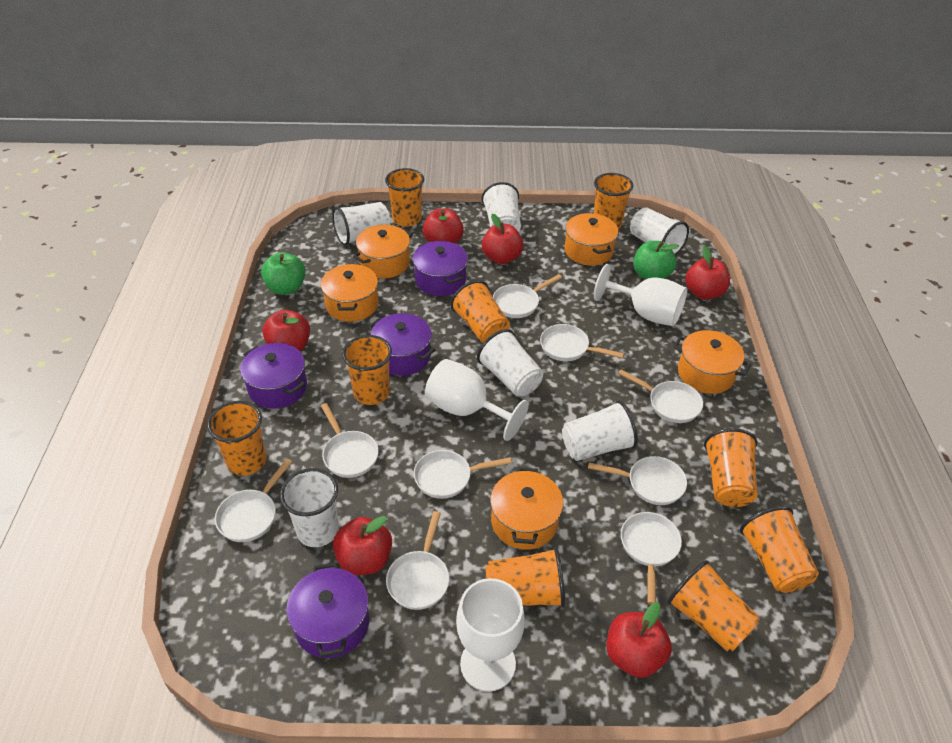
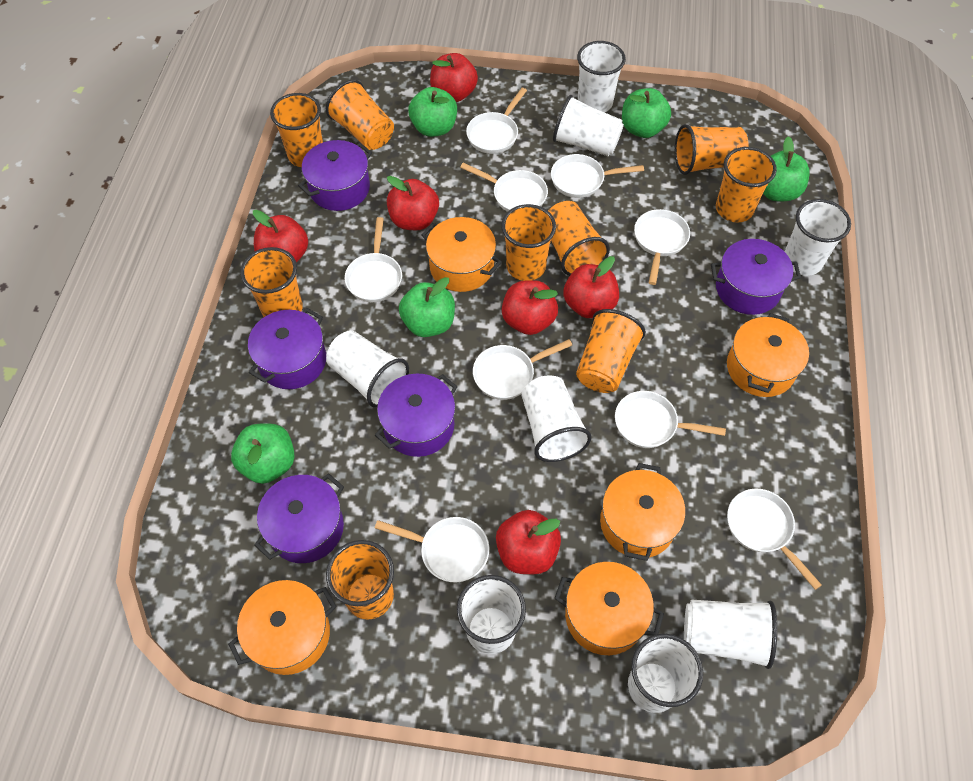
green apple: [261,252,306,295] [633,241,679,280] = 2 -> [231,423,295,484] [399,277,455,337] [408,87,457,137] [622,88,671,138] [763,136,810,201] = 5
purple pot: [240,343,307,409] [286,563,369,658] [368,313,435,376] [413,241,468,296] = 4 -> [248,308,326,389] [254,473,344,563] [298,140,372,211] [375,374,458,457] [711,239,801,315] = 5
white cup: [280,468,339,547] [332,202,390,246] [477,329,543,397] [482,182,521,232] [562,401,638,461] [630,207,689,255] = 6 -> [326,330,409,408] [457,575,526,654] [522,375,592,462] [553,95,624,156] [577,41,626,112] [628,634,703,713] [684,599,777,669] [785,199,851,276] = 8
white goblet: [425,359,529,441] [456,578,525,692] [594,264,687,326] = 3 -> none = 0

